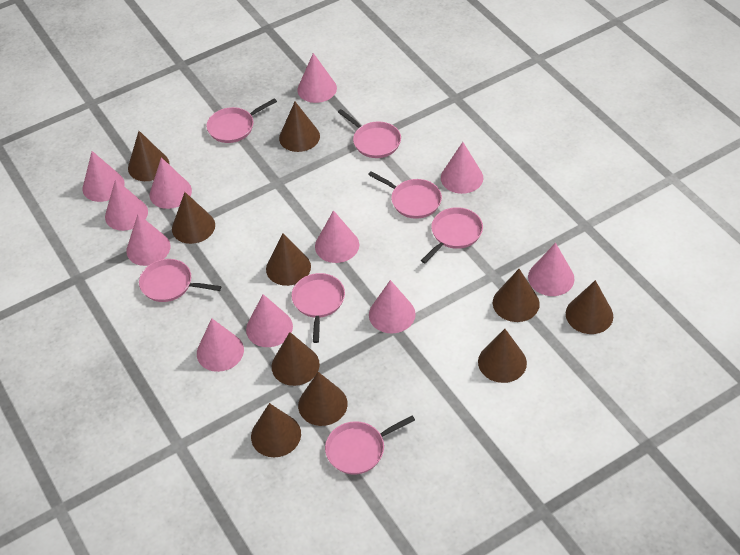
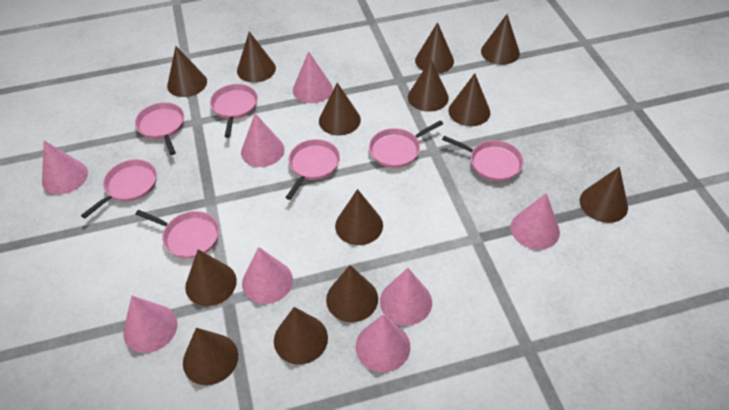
brown cone: [128,131,169,181] [172,192,215,244] [251,403,301,457] [266,233,311,286] [272,332,320,386] [279,102,320,152] [298,372,348,426] [478,329,527,383] [493,269,540,322] [566,280,613,334] = 10 -> [167,46,207,97] [183,328,238,385] [185,249,237,306] [237,32,276,83] [274,307,328,364] [319,82,361,136] [326,265,378,322] [335,189,383,245] [408,59,449,112] [415,22,454,73] [449,73,490,126] [481,14,520,65] [580,166,628,223] = 13
pink cone: [82,151,125,202] [105,179,148,231] [126,214,170,266] [150,157,192,209] [197,318,244,372] [246,294,293,347] [297,53,337,103] [315,210,359,263] [369,280,416,333] [441,142,483,194] [528,243,574,296] = 11 -> [42,140,88,195] [123,296,177,353] [241,113,285,167] [242,247,293,304] [293,51,333,103] [356,315,410,372] [380,268,432,325] [511,193,560,250] = 8

